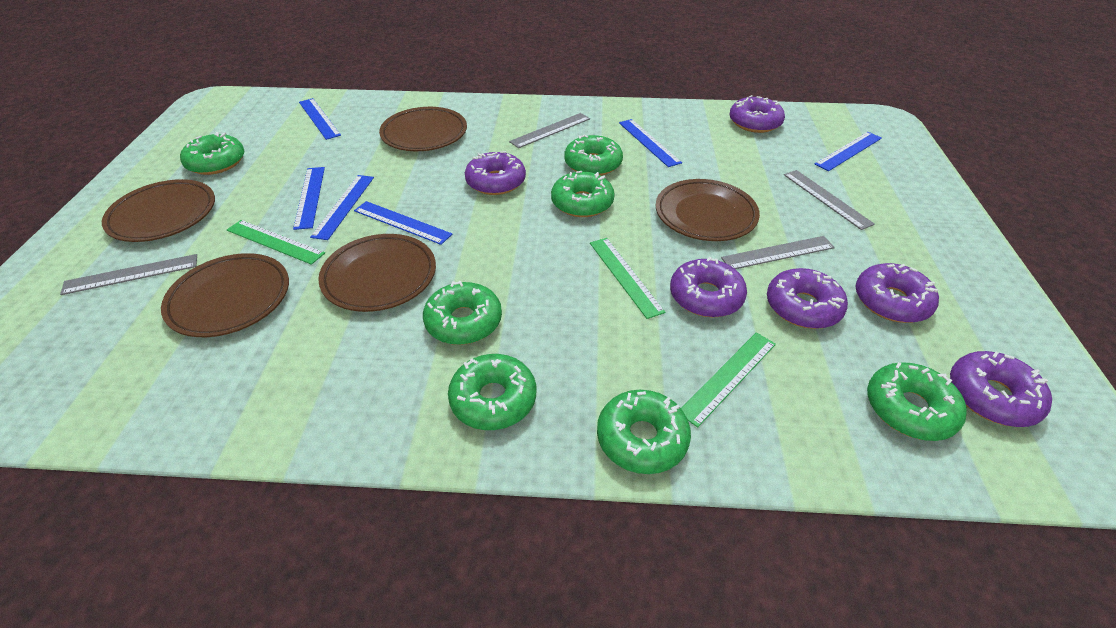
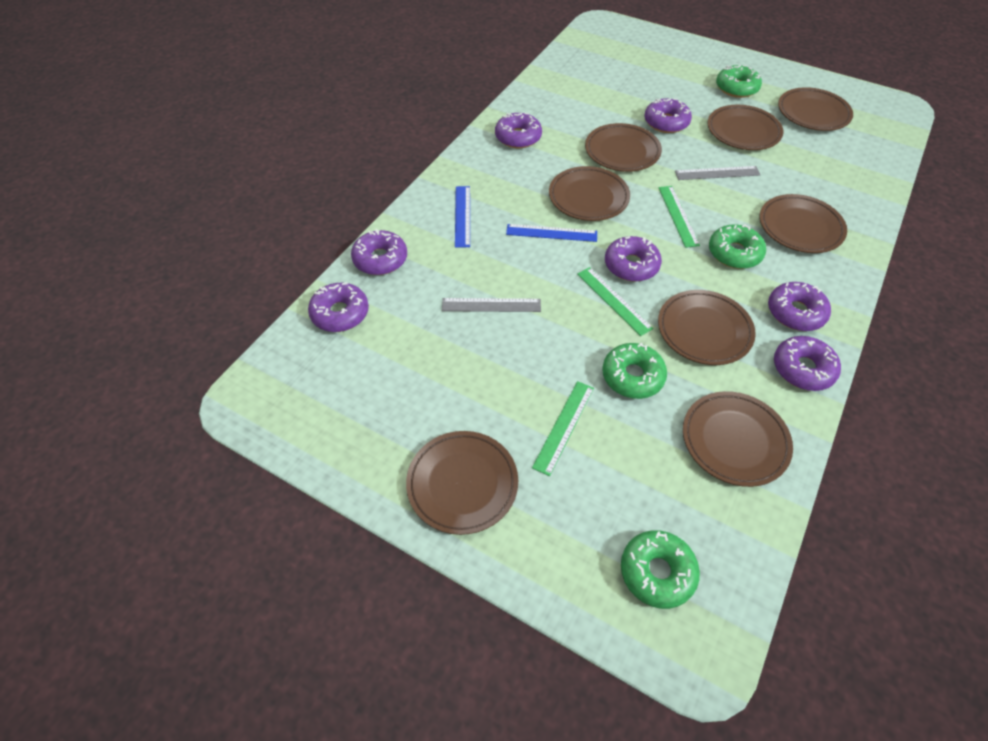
blue ruler: [293,167,325,230] [299,98,341,140] [310,175,374,240] [354,201,452,245] [619,119,682,167] [815,132,882,171] = 6 -> [455,186,470,248] [506,224,597,242] = 2
brown plate: [102,179,215,242] [161,253,289,337] [318,234,436,312] [379,107,467,151] [656,179,760,241] = 5 -> [406,431,518,535] [549,166,630,221] [585,123,662,172] [658,290,756,365] [683,391,793,487] [707,105,783,150] [760,194,847,253] [778,87,853,131] = 8
green donut: [180,132,244,175] [423,281,502,345] [448,354,536,430] [551,171,615,217] [564,134,623,176] [597,390,691,474] [867,362,967,441] = 7 -> [602,343,667,399] [621,530,700,609] [709,224,766,269] [716,65,762,98] = 4
grey ruler: [60,254,197,295] [509,113,590,148] [721,236,835,269] [784,170,875,230] = 4 -> [442,298,541,312] [675,166,761,180] = 2
purple donut: [465,151,526,195] [670,257,747,317] [730,95,785,133] [767,268,848,329] [855,263,939,323] [950,351,1052,427] = 6 -> [308,282,369,332] [351,229,407,275] [495,113,542,148] [605,236,662,282] [644,98,692,133] [768,282,831,331] [774,336,841,391] = 7

